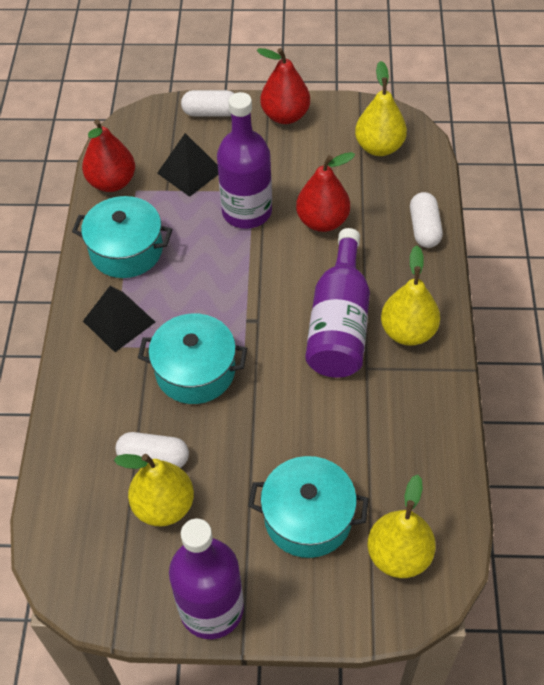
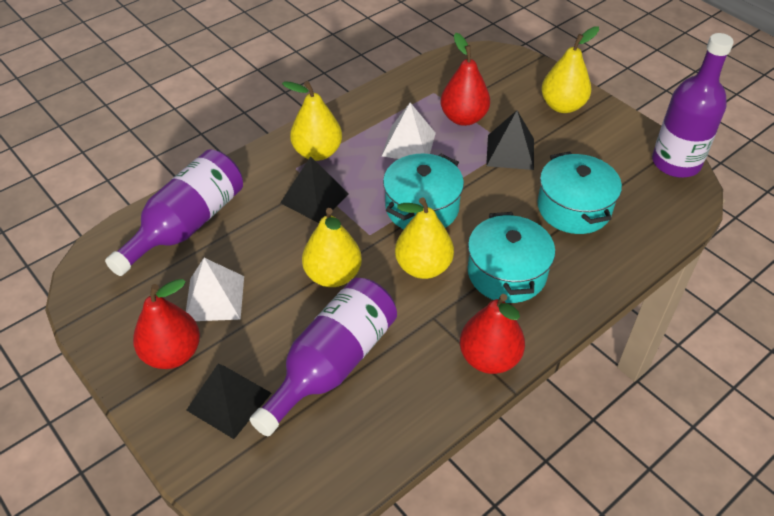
black pyramid: [83,286,155,352] [157,133,218,197] = 2 -> [186,363,271,439] [280,156,349,223] [486,110,534,170] = 3
white capsule: [115,432,189,468] [181,90,235,117] [410,192,443,248] = 3 -> none = 0
white pyramid: none = 0 -> [186,258,244,321] [382,103,436,159] = 2

